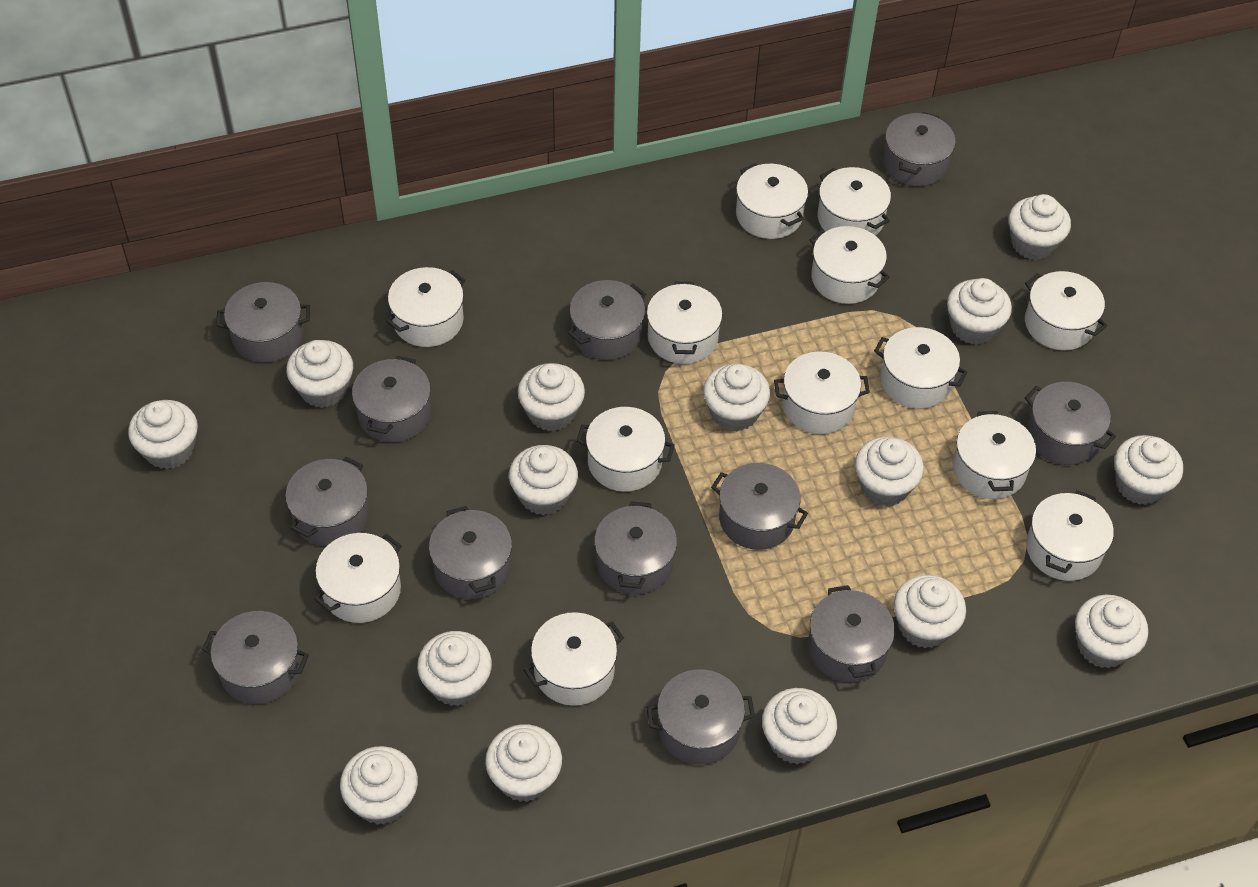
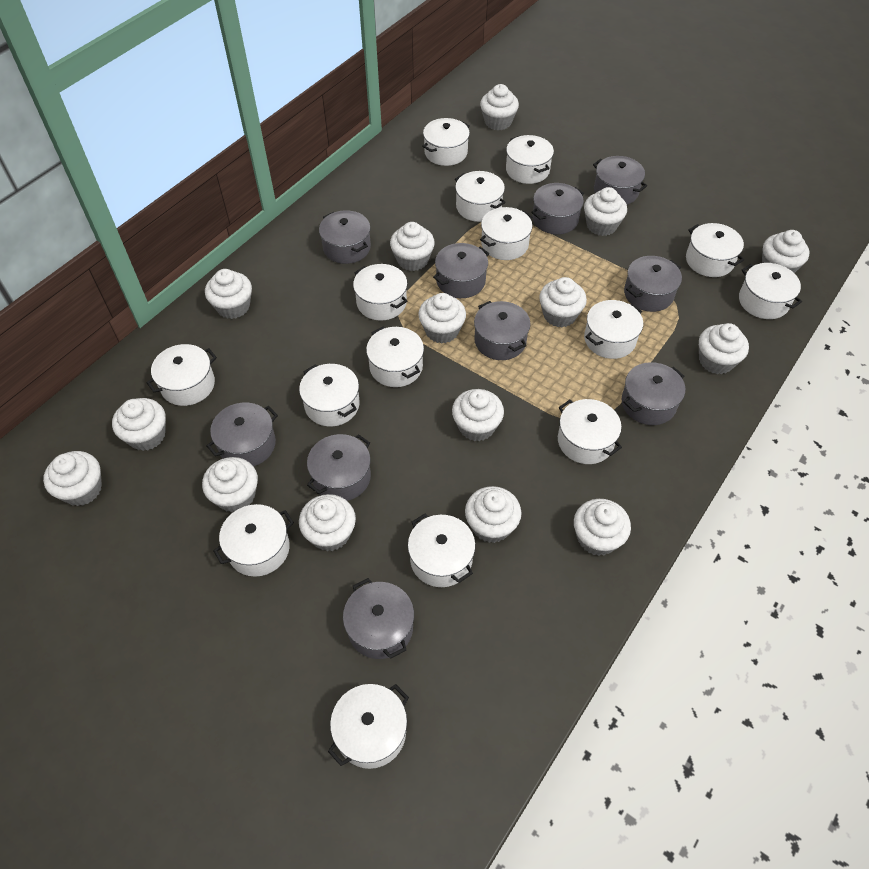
grey pot: [202,611,309,704] [216,282,310,362] [285,457,369,546] [352,356,431,442] [429,506,512,599] [568,280,646,360] [594,501,677,594] [647,669,755,765] [711,463,808,550] [808,585,895,682] [883,112,956,186] [1025,382,1116,465] = 12 -> [206,402,278,467] [307,434,371,501] [319,210,371,264] [343,578,414,659] [433,243,489,298] [474,301,531,360] [531,183,584,234] [593,156,647,205] [621,362,685,425] [624,256,682,312] = 10
white pot: [314,533,402,623] [386,267,466,347] [524,612,624,706] [576,407,675,492] [647,282,723,364] [736,163,808,239] [774,351,870,434] [809,226,890,304] [818,167,891,236] [874,327,968,409] [952,411,1036,499] [1025,271,1107,350] [1026,490,1114,581] = 13 -> [146,344,217,406] [213,504,294,577] [299,364,360,426] [328,684,409,769] [353,264,408,321] [366,327,424,387] [408,514,475,587] [422,118,470,166] [455,171,506,222] [480,207,532,260] [506,135,554,184] [558,399,622,464] [584,300,643,359] [686,223,744,277] [739,263,802,319] = 15

